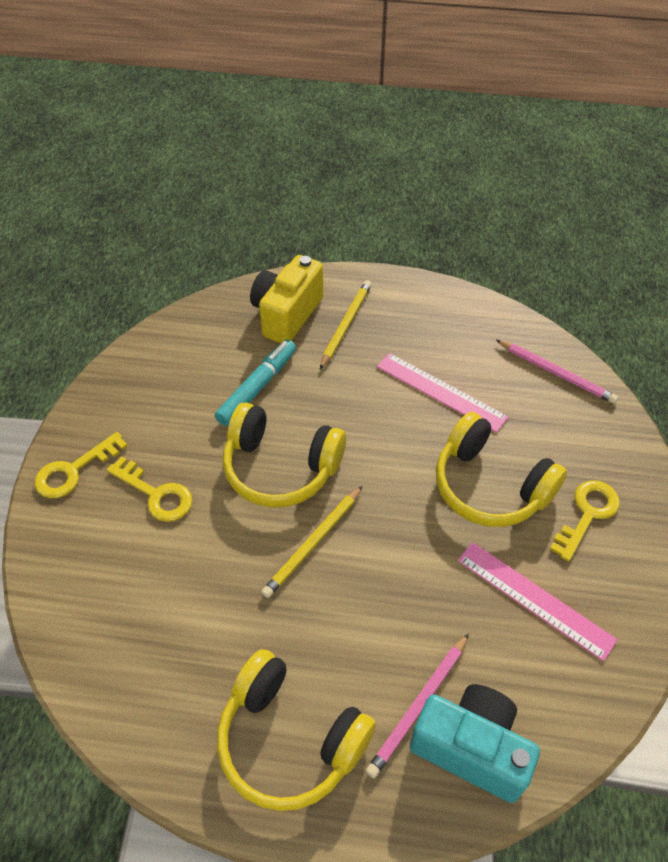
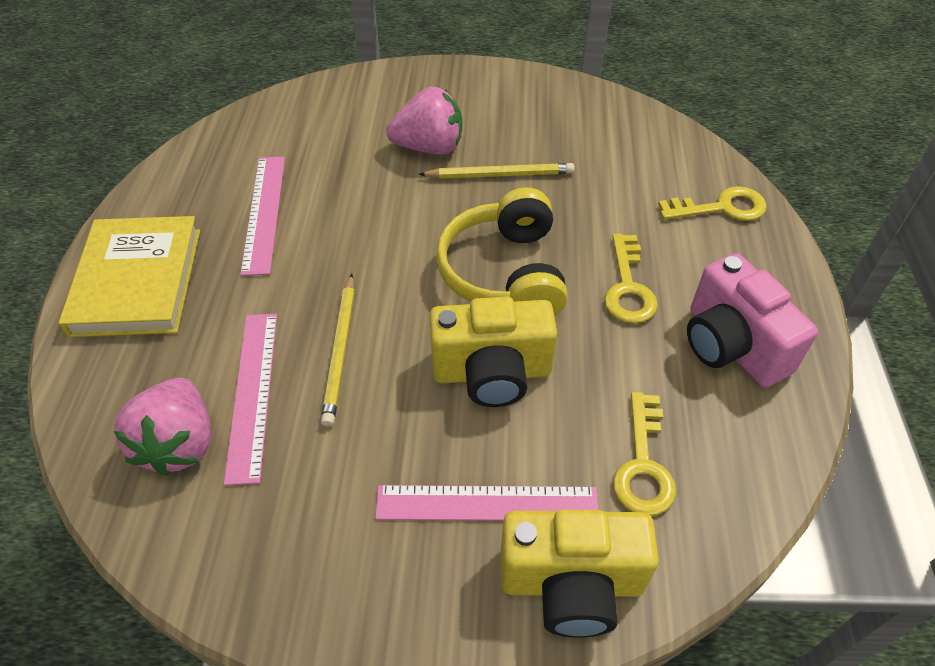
pink camera: none = 0 -> [687,253,818,388] = 1
pink pencil: [366,633,469,778] [496,340,618,404] = 2 -> none = 0
pink ruler: [377,353,508,433] [458,542,617,661] = 2 -> [224,314,277,486] [240,157,285,276] [375,485,599,521] = 3
pink strawberry: none = 0 -> [114,378,211,476] [386,87,462,155] = 2
turquoise camera: [410,684,540,803] = 1 -> none = 0
turquoise marker: [215,339,296,426] = 1 -> none = 0
yellow book: none = 0 -> [59,216,200,337] = 1
yellow camera: [250,255,323,343] = 1 -> [429,297,557,407] [501,510,659,638] = 2
yellow headphones: [217,649,376,811] [223,402,346,507] [436,412,567,527] = 3 -> [436,188,568,316] = 1

